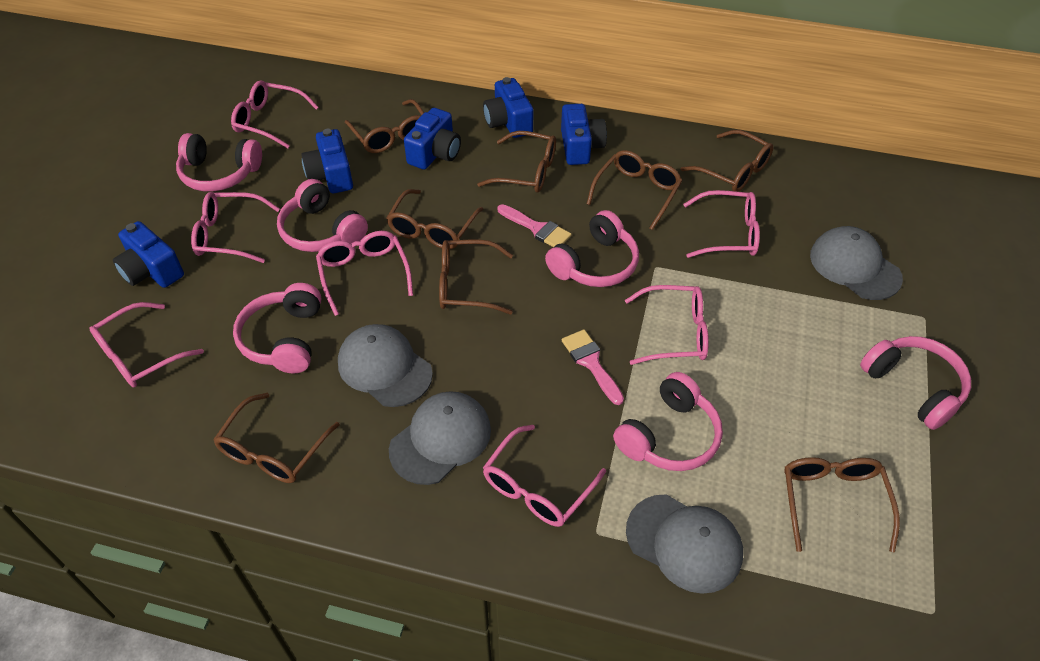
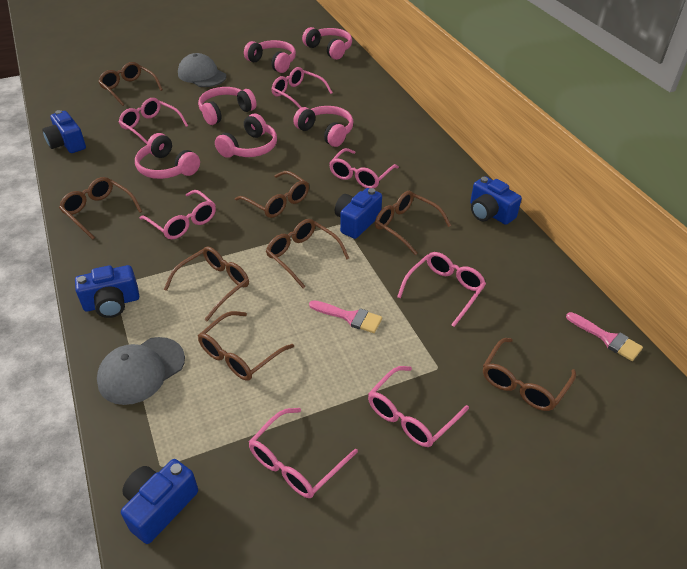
grey cap: [338,324,433,407] [389,391,491,485] [626,494,743,594] [810,226,903,300] = 4 -> [97,337,185,405] [178,53,226,87] = 2

